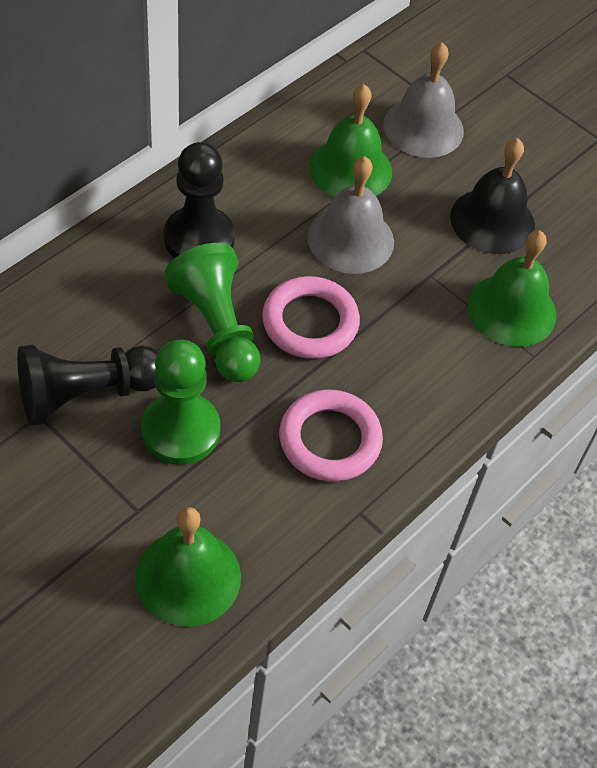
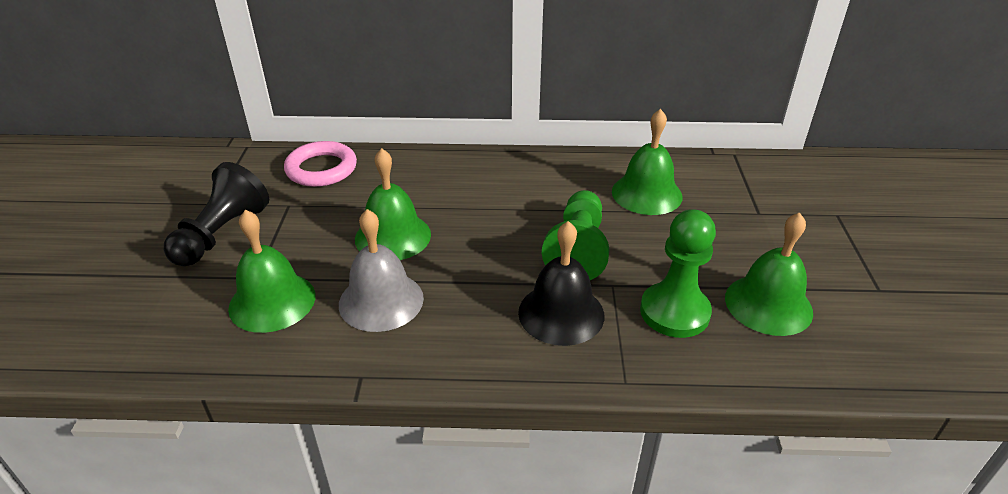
black pawn: [17,345,158,426] [164,142,235,258] = 2 -> [164,162,269,266] = 1
green bell: [135,507,241,627] [309,84,392,197] [468,230,556,347] = 3 -> [228,210,315,333] [355,148,431,260] [612,109,683,215] [725,212,813,336] = 4
grey bell: [307,156,394,274] [383,42,464,158] = 2 -> [339,209,424,332] = 1
pink ring: [262,276,360,359] [279,390,383,482] = 2 -> [284,141,357,187] = 1

